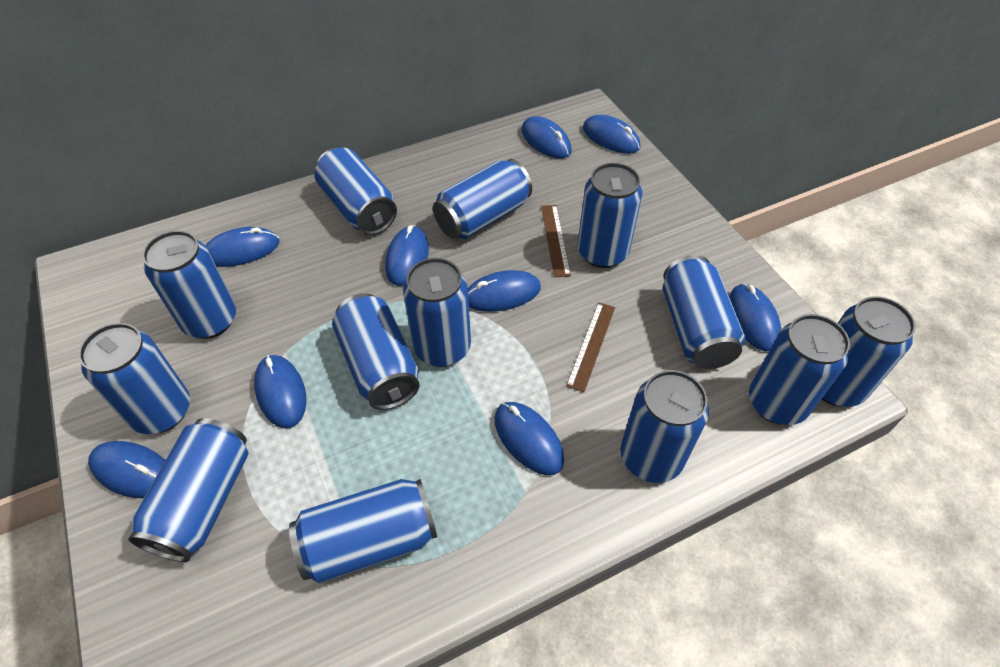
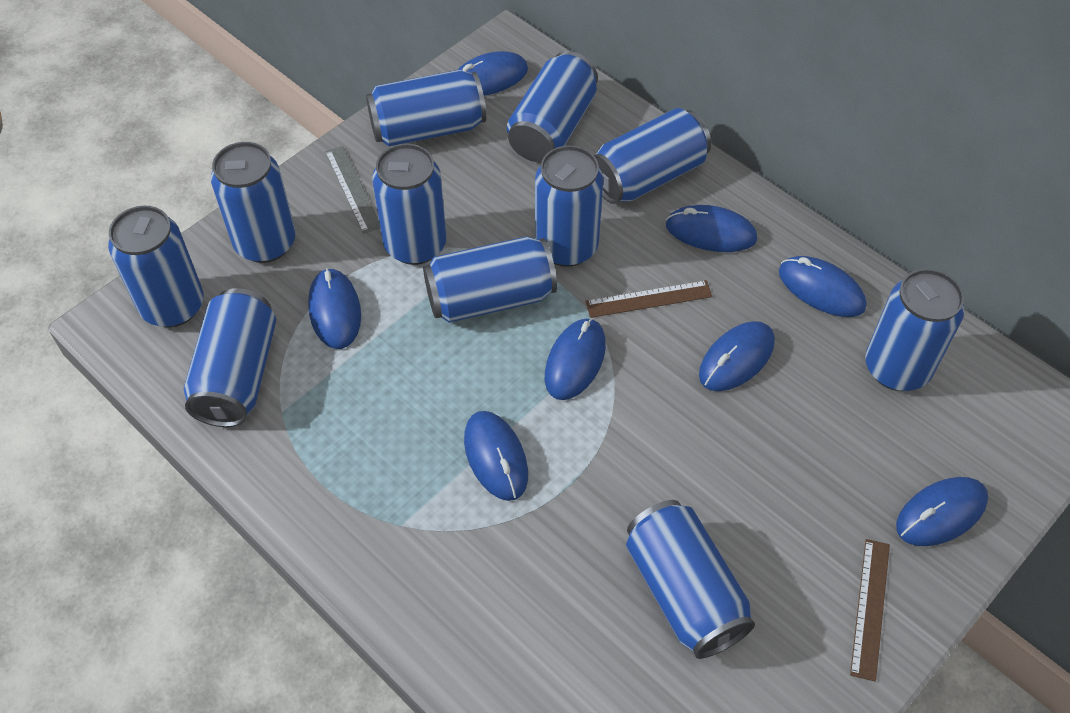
blue can: [78,323,190,434] [128,418,249,562] [142,231,236,339] [289,479,437,584] [314,148,397,235] [332,293,420,410] [403,258,471,367] [433,159,532,240] [578,163,643,268] [620,370,709,483] [663,255,745,369] [749,314,850,425] [822,296,916,407] = 13 -> [108,206,204,327] [184,288,276,427] [211,142,296,263] [366,70,486,147] [372,144,447,265] [423,237,557,323] [507,51,598,162] [535,145,603,267] [594,108,711,204] [626,500,755,659] [865,269,964,391] = 11
blue mouse: [88,441,165,498] [205,227,280,267] [254,355,307,429] [385,225,429,286] [468,270,541,312] [494,402,564,475] [521,116,572,159] [583,115,640,154] [729,283,781,352] = 9 -> [308,268,361,349] [457,51,528,96] [464,411,528,501] [545,318,606,400] [666,205,757,252] [699,321,775,391] [779,256,867,317] [896,477,988,546] = 8
grey ruler: none = 0 -> [325,146,380,234] = 1

